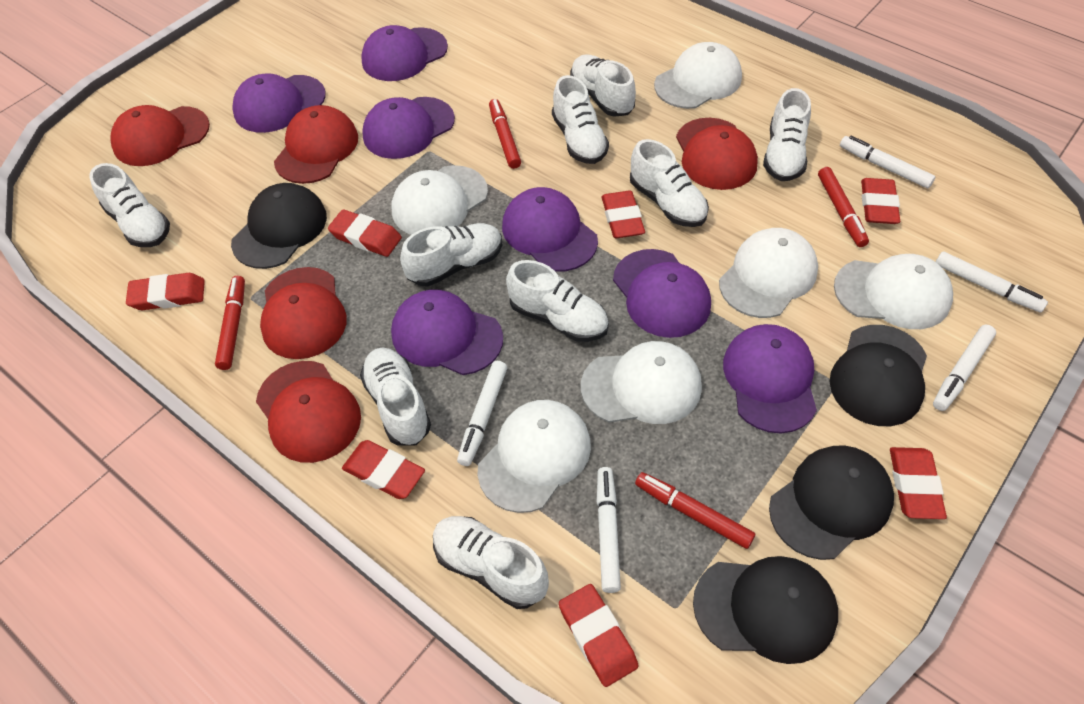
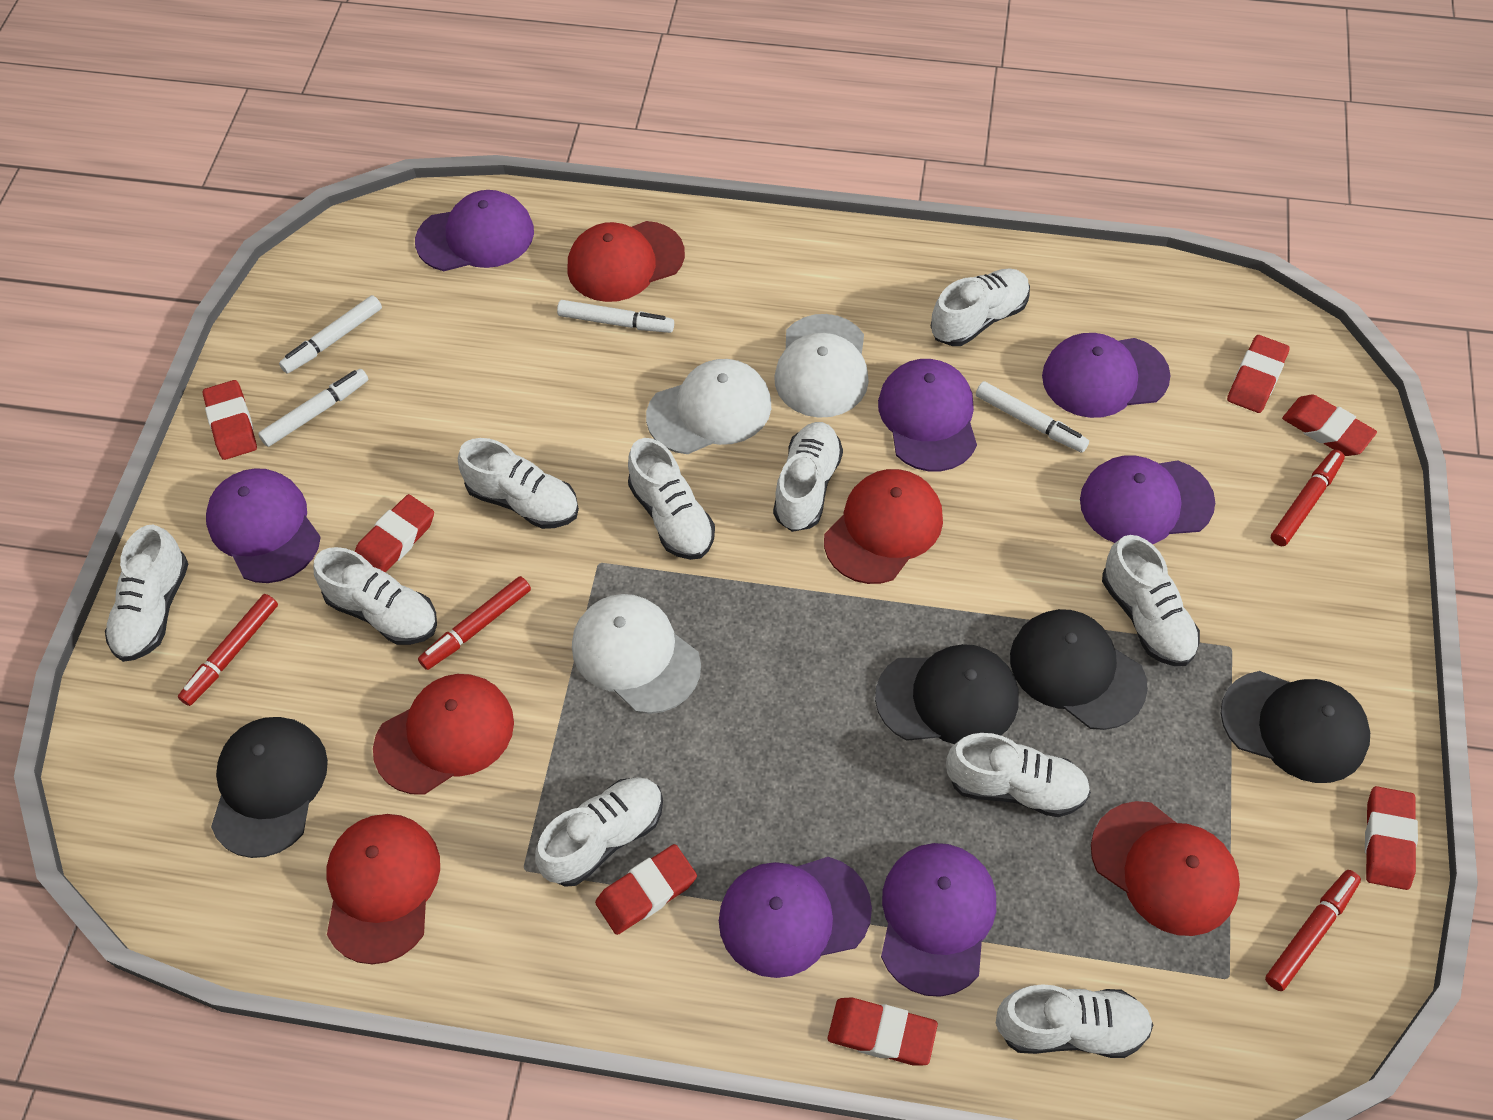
white cap: [391,165,488,235] [477,400,591,513] [581,341,702,424] [654,42,742,109] [719,228,818,318] [834,254,953,329] = 6 -> [572,594,701,714] [646,359,771,454] [774,314,869,418] = 3
white marker: [457,361,507,466] [597,467,621,593] [840,136,935,188] [933,325,996,411] [936,251,1048,312] = 5 -> [258,369,368,447] [279,295,382,374] [557,300,674,333] [976,381,1089,453] = 4
white shoe: [89,163,170,247] [360,348,431,446] [400,223,502,287] [433,516,549,609] [506,260,609,342] [552,75,609,164] [570,54,636,117] [630,139,709,227] [763,88,811,181] = 9 -> [105,525,188,662] [314,547,437,645] [458,438,579,529] [535,777,663,887] [628,438,715,560] [773,422,843,532] [931,268,1030,346] [946,733,1091,817] [996,984,1153,1058] [1102,535,1200,666] = 10

